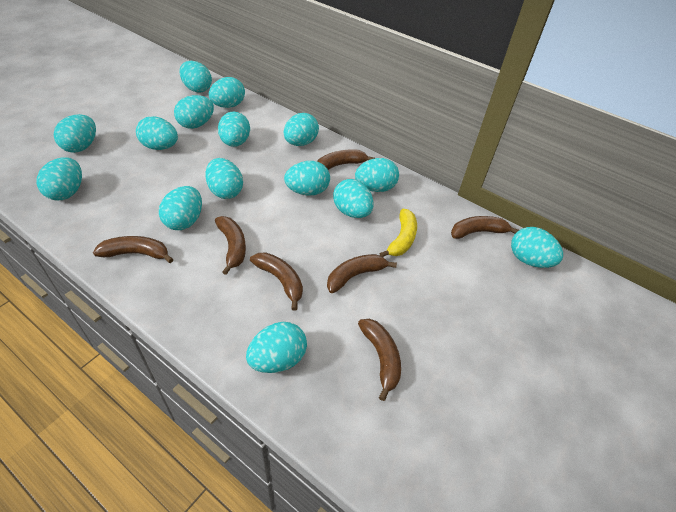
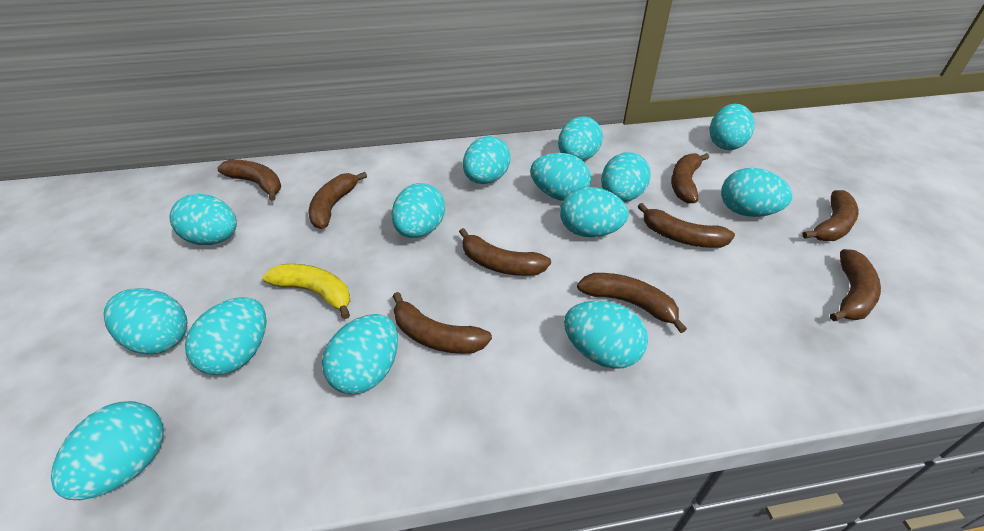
brown banana: [93,236,173,263] [215,216,246,275] [250,252,303,311] [317,149,375,170] [327,254,397,293] [358,319,401,401] [451,216,519,239] = 7 -> [217,159,281,201] [309,172,367,229] [393,292,492,354] [459,228,551,276] [577,273,687,333] [638,203,735,248] [671,153,709,203] [802,190,858,241] [830,249,881,321] = 9
turquoise egg: [37,157,82,200] [54,114,96,153] [136,116,178,150] [159,186,202,230] [174,95,214,129] [179,61,212,92] [205,158,243,199] [209,77,245,108] [218,112,250,147] [246,322,307,373] [284,113,319,146] [284,161,330,196] [333,179,374,218] [355,158,399,192] [511,227,563,268] = 15 -> [51,401,164,500] [104,288,187,354] [170,194,237,245] [185,297,267,375] [322,314,398,394] [391,183,445,238] [463,136,511,184] [530,153,591,201] [558,116,603,161] [560,187,629,237] [564,301,648,369] [601,152,651,202] [710,104,755,150] [721,168,792,217] = 14

